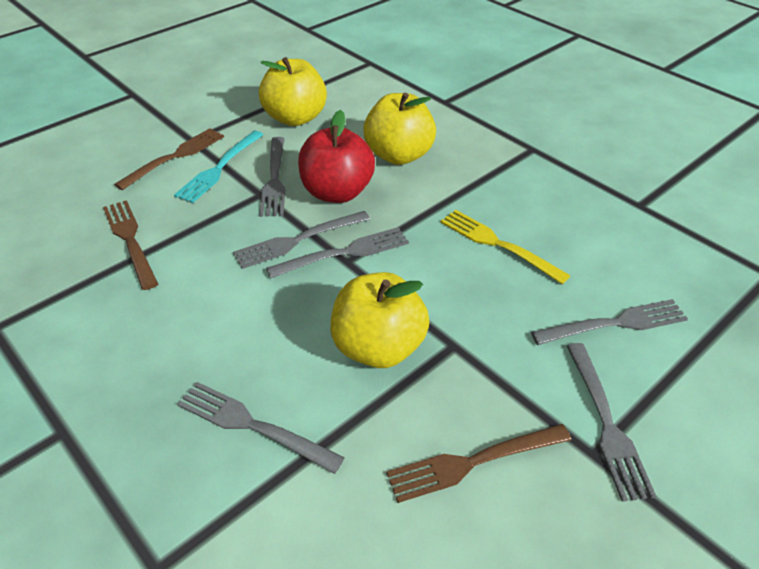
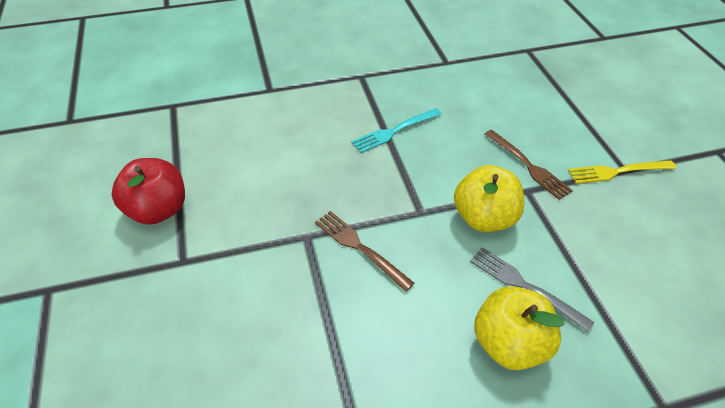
brown fork: [103,200,158,290] [114,128,224,190] [386,424,571,503] = 3 -> [315,211,414,292] [485,130,573,200] = 2
grey fork: [177,382,345,474] [233,211,370,269] [259,137,286,217] [266,227,409,278] [531,299,688,345] [567,343,656,502] = 6 -> [470,247,595,332] = 1
yellow apple: [259,57,327,126] [330,272,430,368] [363,92,436,165] = 3 -> [454,165,524,232] [474,286,565,370] = 2

